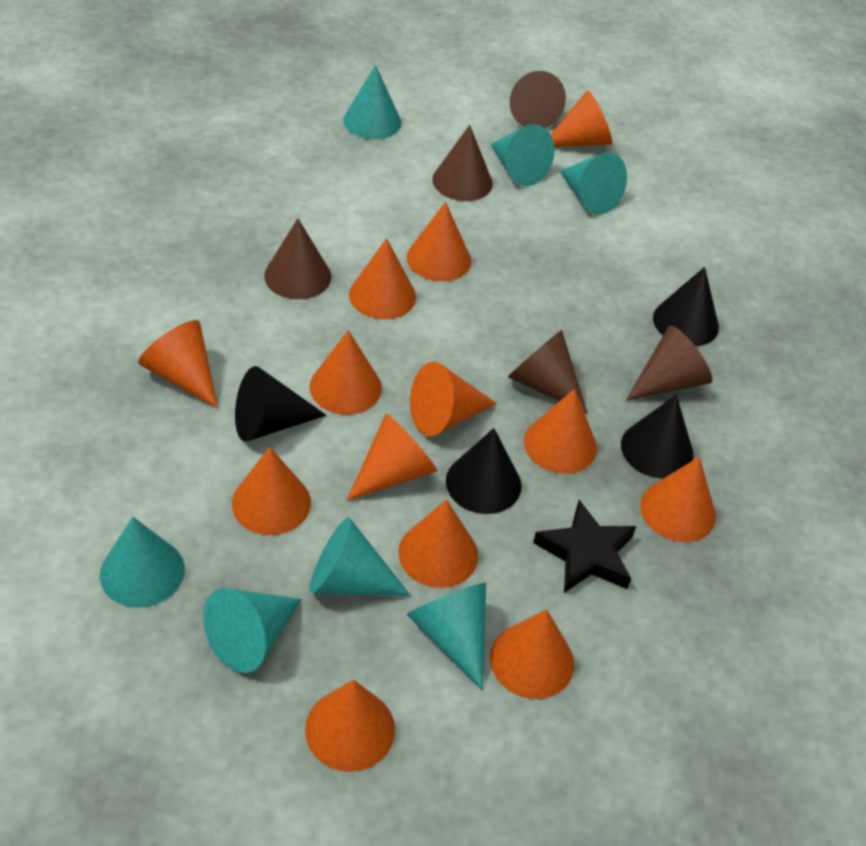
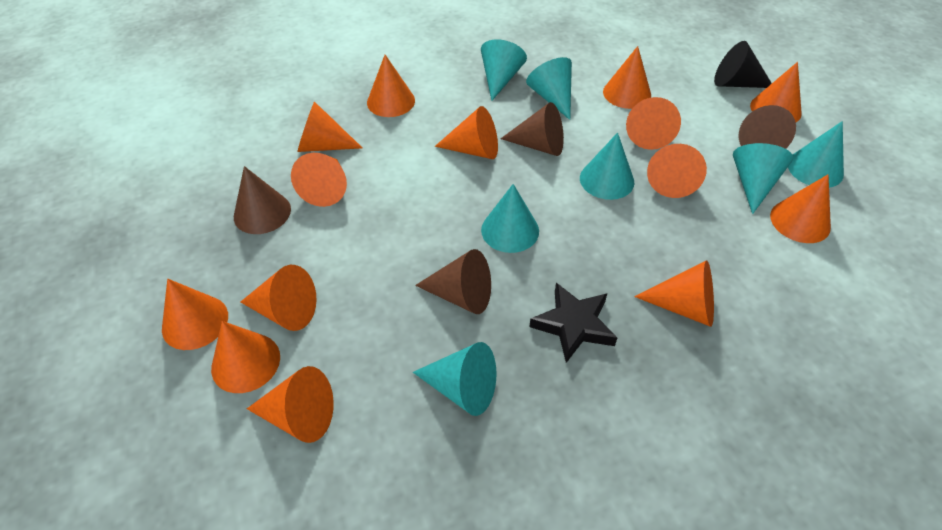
black cone: [235,366,327,442] [446,428,521,514] [621,395,693,479] [653,267,719,346] = 4 -> [714,41,772,88] = 1
brown cone: [264,218,331,299] [432,125,493,201] [508,330,588,414] [510,71,566,128] [626,326,713,401] = 5 -> [234,166,291,234] [415,249,491,314] [501,102,564,156] [739,105,796,149] = 4
orange cone: [138,320,218,409] [232,447,311,535] [305,680,395,772] [310,330,382,415] [347,414,437,501] [349,238,416,320] [398,500,478,588] [407,202,471,281] [410,362,497,437] [490,609,574,699] [524,389,597,474] [550,91,612,147] [640,457,716,542] = 13 -> [162,279,228,350] [211,321,280,393] [241,265,317,331] [247,366,334,443] [291,153,347,207] [298,102,362,152] [367,55,415,117] [435,106,498,159] [603,46,651,109] [626,97,681,150] [635,260,714,327] [647,144,707,198] [750,62,802,122] [770,175,831,243] = 14

